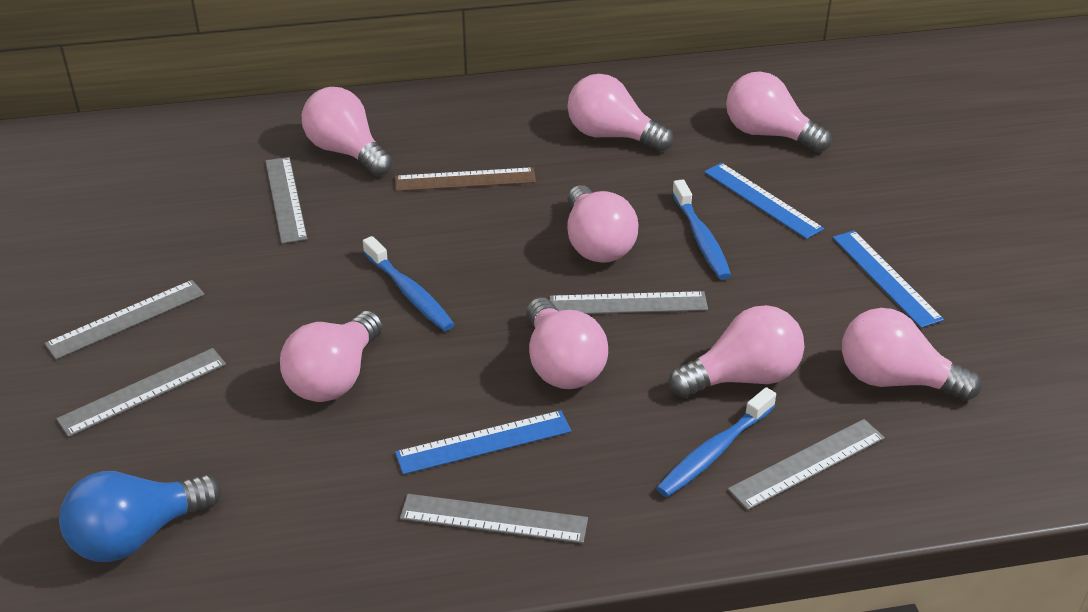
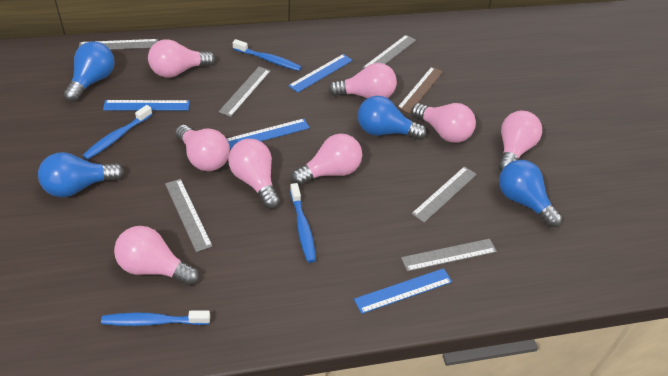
blue light bulb: [59,471,221,562] = 1 -> [38,152,124,197] [64,41,115,102] [358,96,426,140] [499,160,562,227] = 4
blue ruler: [395,410,572,475] [704,163,824,239] [833,231,944,328] = 3 -> [103,100,190,111] [227,119,310,149] [288,54,353,93] [354,268,452,314] = 4
blue toothbrush: [363,236,455,331] [657,387,776,497] [672,179,731,280] = 3 -> [82,105,152,160] [101,311,210,326] [233,39,301,71] [290,183,316,263] = 4

